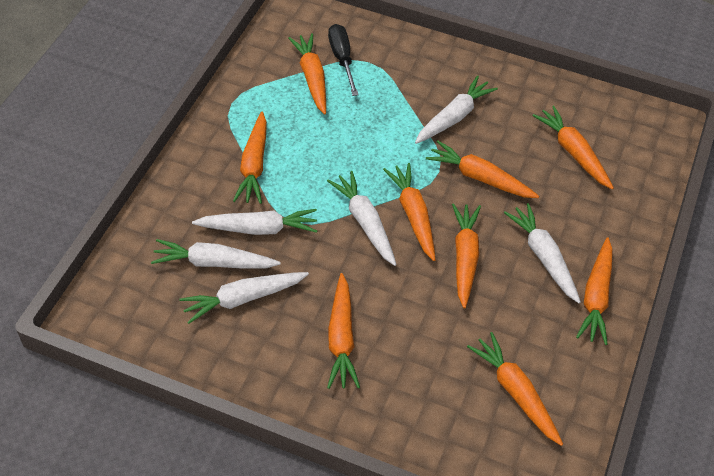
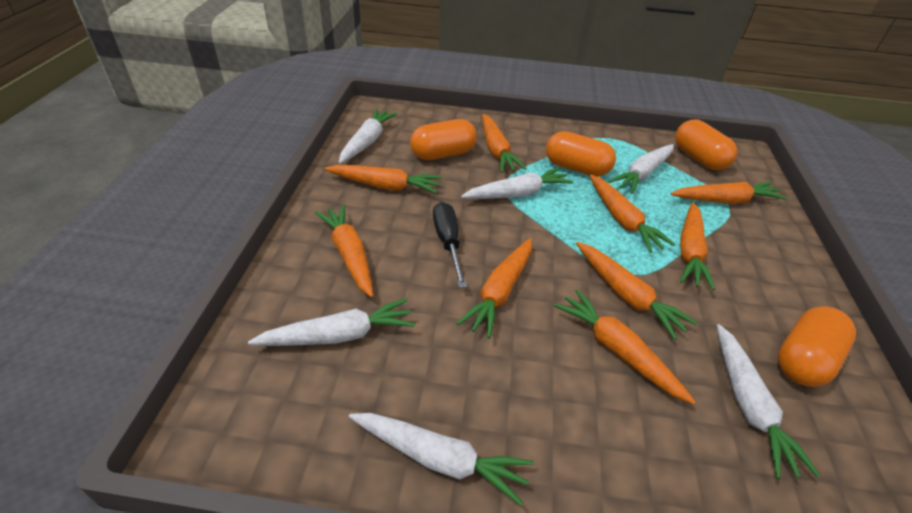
orange capsule: none = 0 -> [410,119,477,160] [546,131,616,177] [675,120,737,170] [778,306,856,387] = 4

